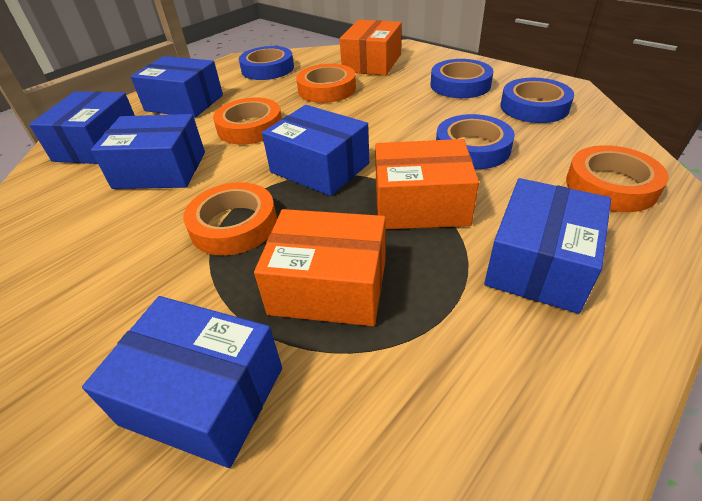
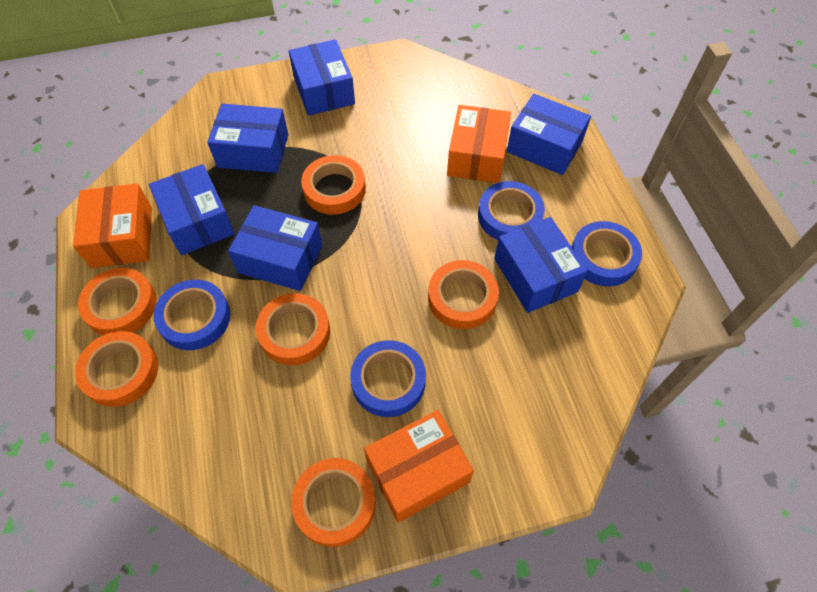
orange tape: [183,182,277,256] [213,98,282,145] [296,64,356,103] [566,145,668,212] = 4 -> [75,331,158,407] [78,267,157,335] [256,293,330,365] [291,458,376,547] [301,155,366,215] [428,260,499,329] = 6

